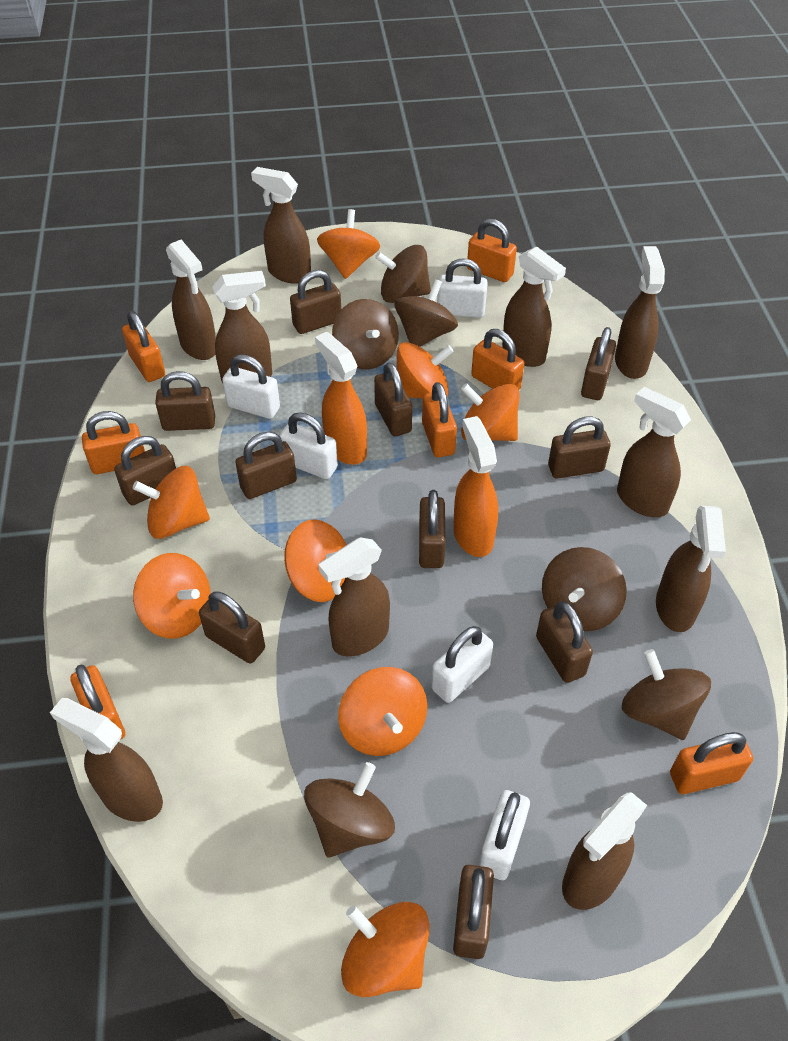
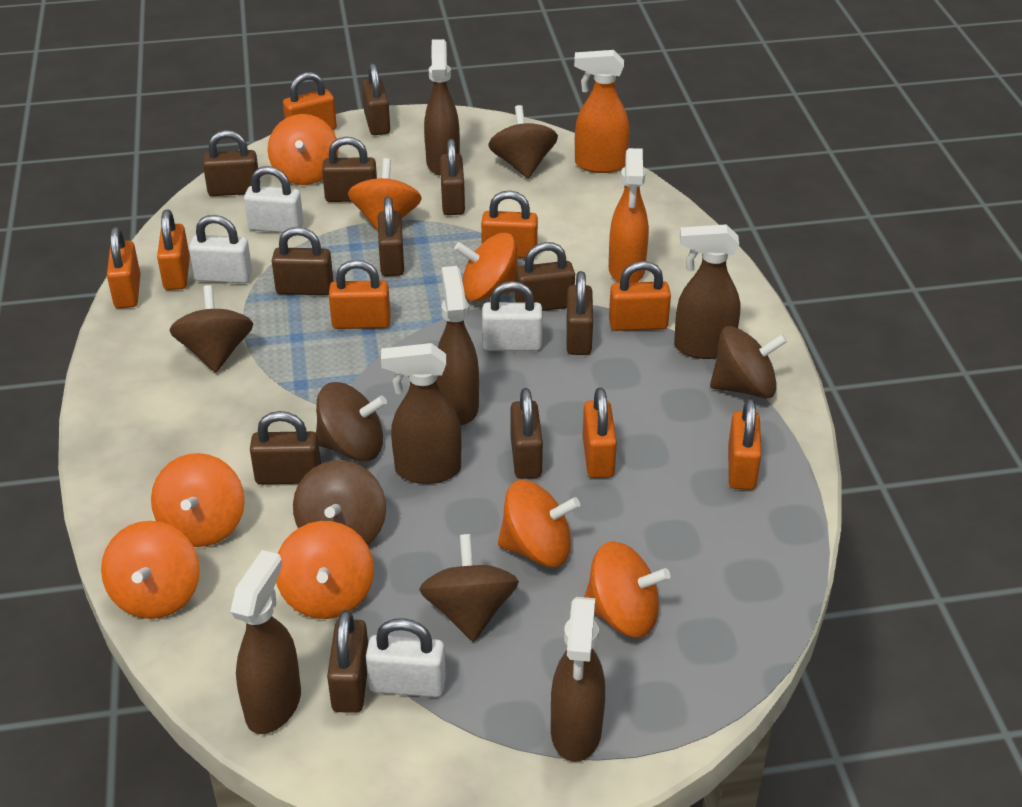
brown spray bottle: [50,698,163,822] [166,240,216,360] [212,271,272,383] [251,167,311,284] [318,537,390,657] [502,246,566,367] [562,792,647,910] [615,246,665,379] [617,387,691,517] [656,506,726,632] = 10 -> [230,550,301,734] [381,343,462,484] [424,39,460,176] [436,266,479,425] [551,597,605,762] [674,224,740,359] = 6
orange padlock: [70,665,125,740] [82,411,145,474] [122,311,165,382] [422,382,457,457] [467,219,517,282] [471,329,524,390] [670,732,753,794] = 7 -> [107,227,141,308] [157,210,190,290] [283,72,337,130] [329,260,391,329] [481,190,538,258] [582,387,617,478] [609,261,671,331] [728,398,761,490] = 8
white padlock: [222,354,280,419] [280,412,338,479] [431,626,493,703] [437,258,488,318] [479,790,530,880] = 5 -> [189,215,252,283] [244,166,304,233] [366,618,446,697] [482,281,542,351] = 4

